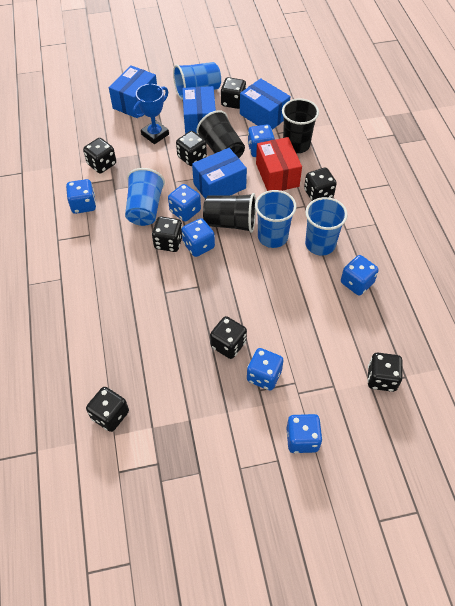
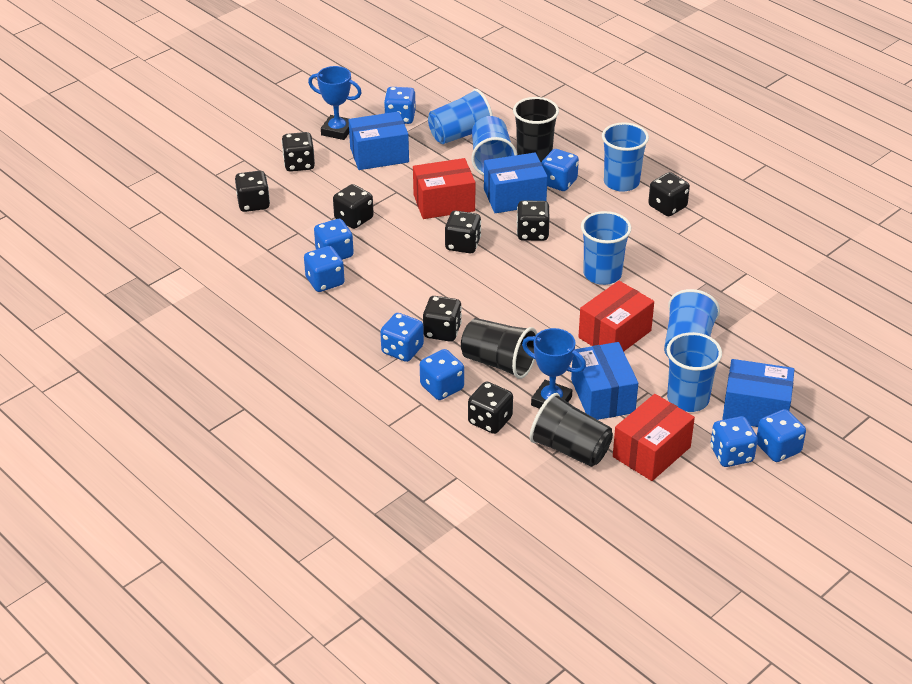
blue cup: [125,168,165,226] [173,62,221,100] [255,190,296,248] [305,197,348,255] = 4 -> [428,89,493,144] [471,116,517,176] [581,211,631,285] [602,122,649,192] [664,289,720,358] [667,332,722,412] = 6
blue dice: [66,179,96,214] [168,184,201,222] [182,218,215,257] [247,348,283,391] [248,125,275,157] [286,414,323,453] [341,255,379,295] = 7 -> [304,246,345,292] [314,219,354,260] [380,313,424,362] [384,87,416,124] [420,349,464,400] [542,149,579,191] [710,416,758,467] [757,409,806,462] = 8
blue trophy: [133,84,169,144] = 1 -> [308,66,362,140] [522,328,586,409] = 2
red box: [256,137,302,191] = 1 -> [413,158,475,219] [578,281,654,351] [613,394,695,481] = 3

